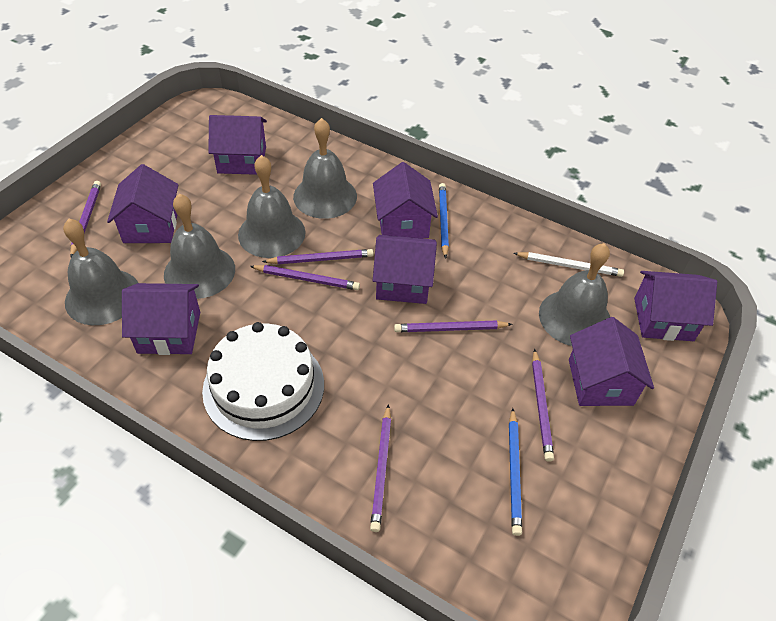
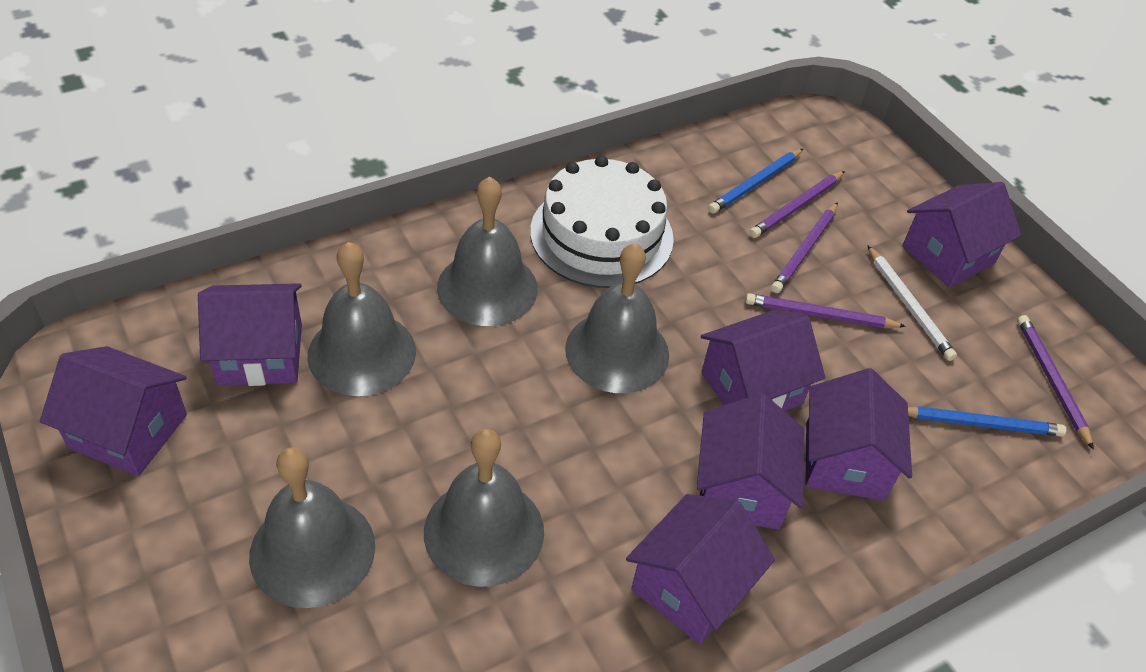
purple pencil: [70,181,101,258] [250,265,360,290] [262,249,374,264] [370,404,391,532] [394,321,513,332] [532,349,554,462] = 6 -> [745,293,906,328] [750,171,845,238] [771,202,838,293] [1017,315,1094,450] = 4

